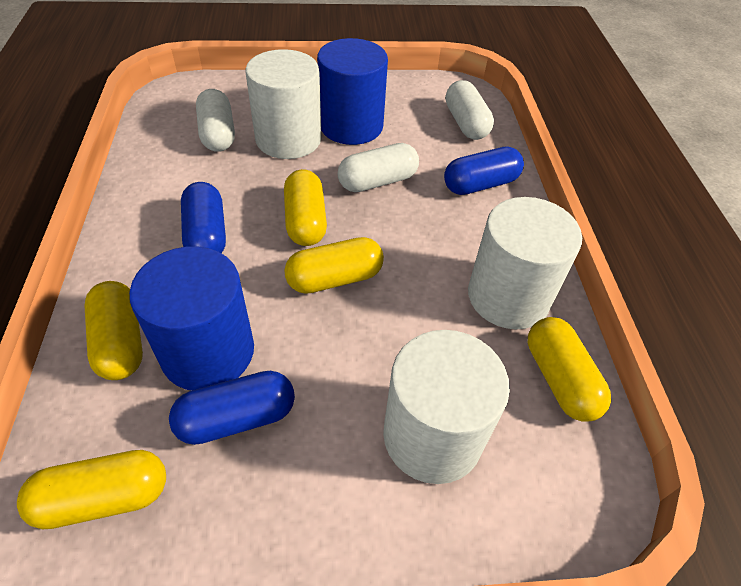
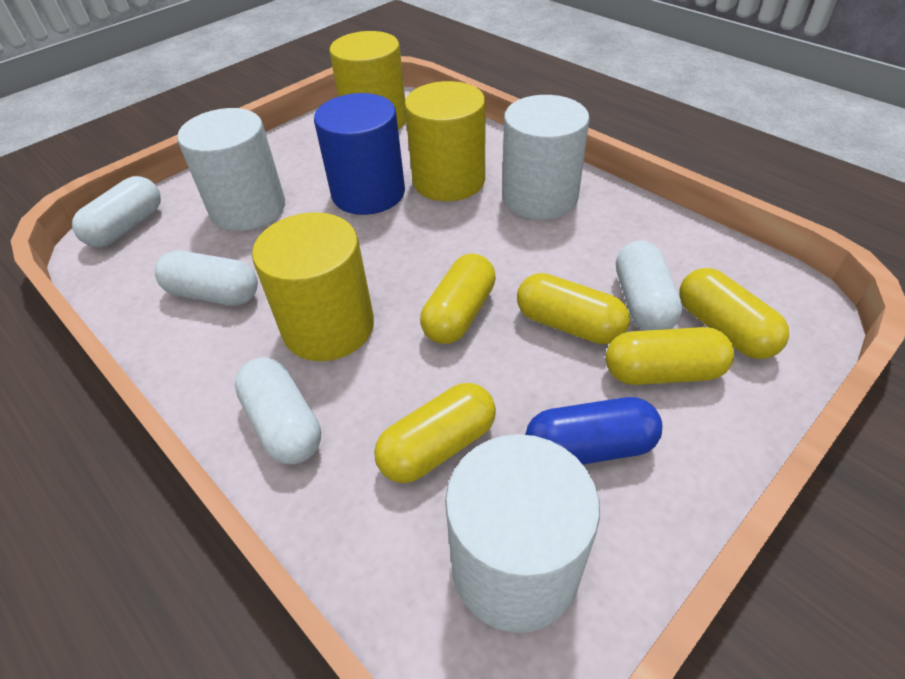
blue capsule: [169,371,295,445] [181,182,226,253] [444,146,524,195] = 3 -> [525,397,662,465] = 1
blue cylinder: [129,246,254,391] [317,38,388,145] = 2 -> [314,93,405,215] = 1
white capsule: [196,89,235,152] [338,143,419,192] [446,80,494,140] = 3 -> [72,176,161,247] [155,250,258,305] [235,357,321,464] [616,241,683,331] = 4
yellow cylinder: none = 0 -> [252,212,374,361] [329,31,406,130] [405,81,485,201] = 3

